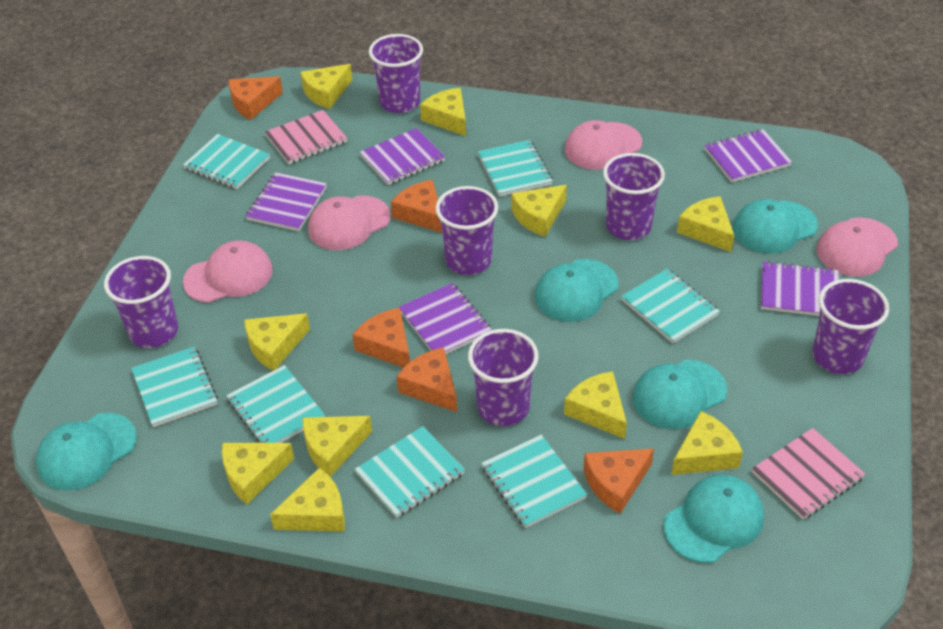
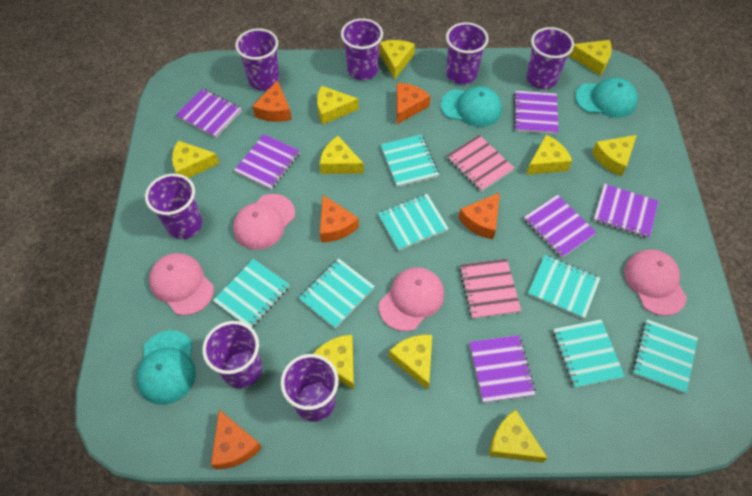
purple cup: [104,256,178,348] [369,34,423,113] [435,186,498,275] [468,329,539,426] [603,153,665,240] [812,279,889,374] = 6 -> [145,174,202,239] [202,321,262,388] [235,28,280,91] [280,354,339,422] [341,18,383,80] [446,22,489,84] [526,27,574,89] = 7
purple notebook: [246,172,327,231] [360,128,445,185] [399,283,492,354] [704,129,792,182] [761,261,839,316] = 5 -> [176,88,242,138] [234,134,300,190] [469,335,536,403] [513,90,559,134] [524,195,597,258] [593,184,658,238] = 6
turquoise cap: [36,413,137,491] [534,259,619,322] [633,360,727,429] [663,475,764,563] [733,199,818,254] = 5 -> [136,330,196,405] [441,86,502,127] [575,77,638,118] = 3

